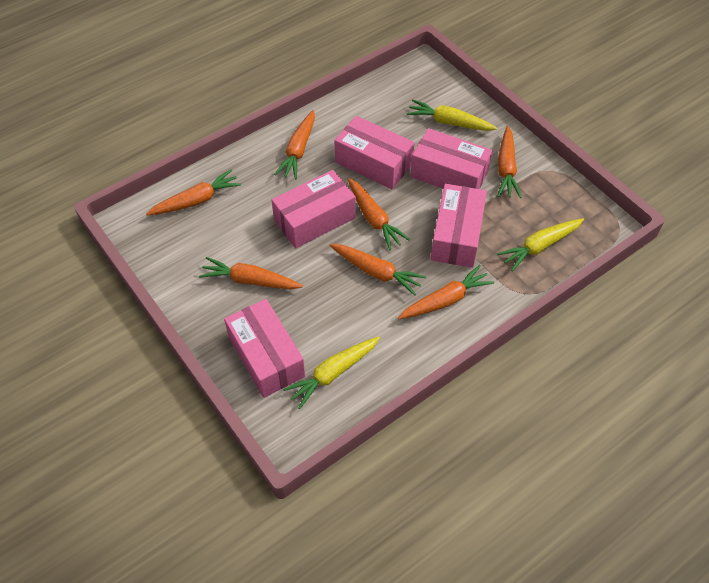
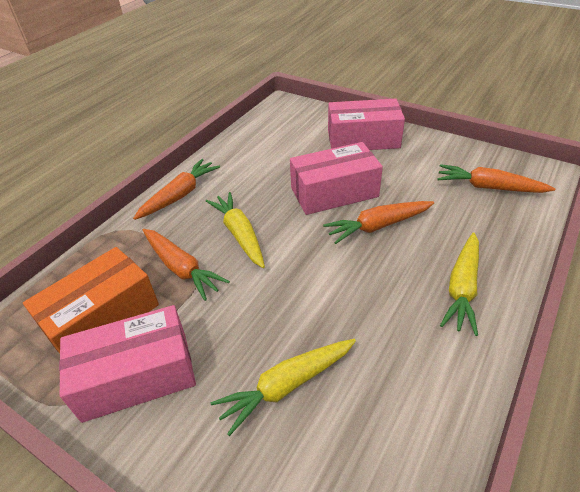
orange box: none = 0 -> [23,247,159,353] = 1
orange carrot: [146,169,241,215] [199,257,303,290] [274,110,315,179] [330,244,426,295] [348,178,410,250] [398,265,494,319] [498,126,522,198] = 7 -> [133,159,220,220] [143,229,230,301] [323,201,434,244] [437,164,556,193] = 4
pink box: [224,299,305,398] [271,170,356,248] [334,116,414,190] [410,128,492,189] [431,184,487,268] = 5 -> [59,305,196,423] [290,142,383,215] [328,99,405,150] = 3

